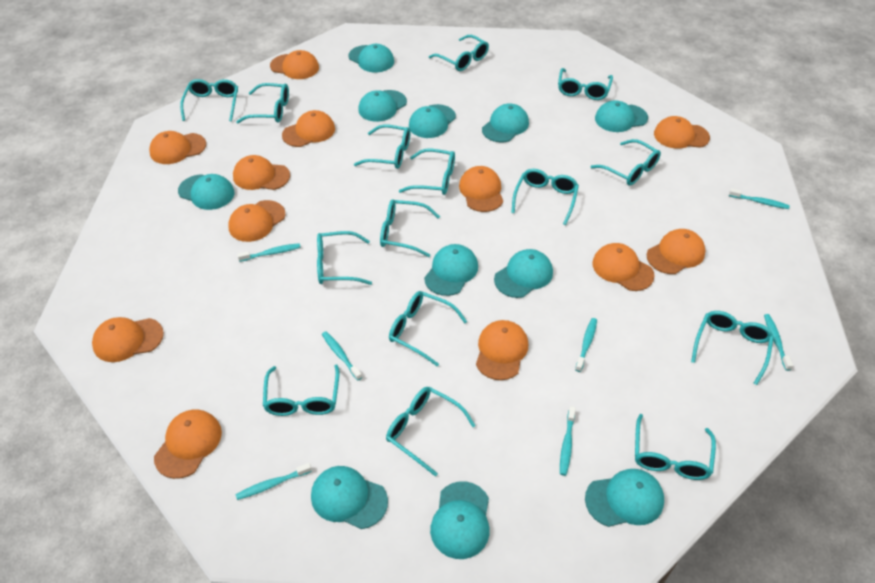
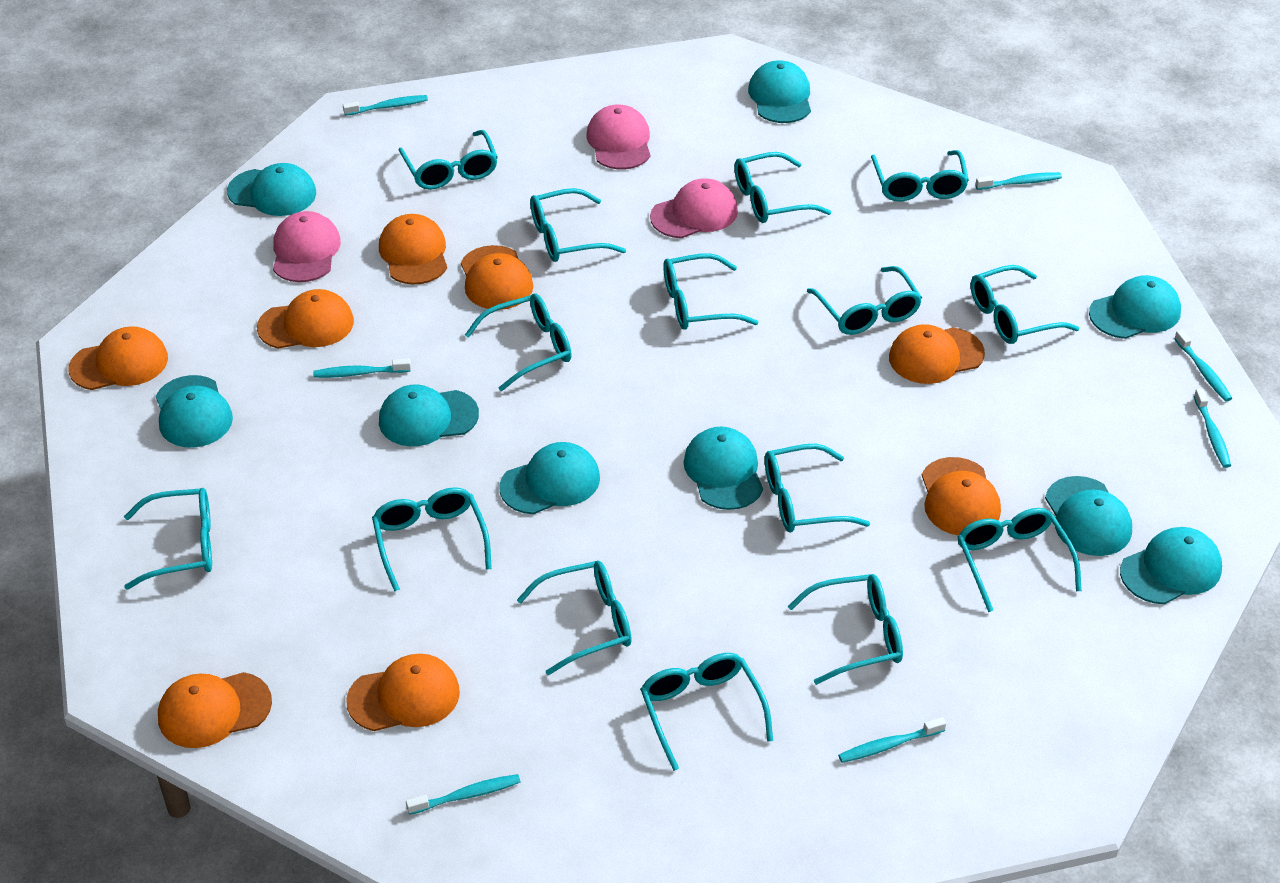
orange cap: [92,317,164,362] [149,131,206,164] [154,409,222,479] [228,200,285,242] [233,155,290,190] [270,50,319,79] [282,110,335,147] [459,166,503,212] [476,320,528,380] [592,243,654,291] [647,229,706,274] [654,116,710,149] = 12 -> [69,326,168,390] [158,672,272,748] [257,289,354,349] [346,654,460,731] [379,214,447,285] [461,245,533,310] [889,324,985,384] [922,457,1001,535] = 8
pink cap: none = 0 -> [273,211,341,282] [587,105,650,169] [650,178,738,238] = 3
turquoise cap: [178,174,234,210] [311,466,388,529] [349,44,394,72] [358,90,407,122] [409,104,456,138] [424,244,478,296] [430,481,490,559] [482,104,529,142] [494,249,553,298] [585,469,664,527] [595,100,648,132] = 11 -> [156,375,233,448] [227,163,316,216] [379,384,479,446] [499,442,600,514] [683,427,763,510] [748,60,811,123] [1045,476,1132,556] [1089,275,1181,339] [1120,527,1222,604] = 9

